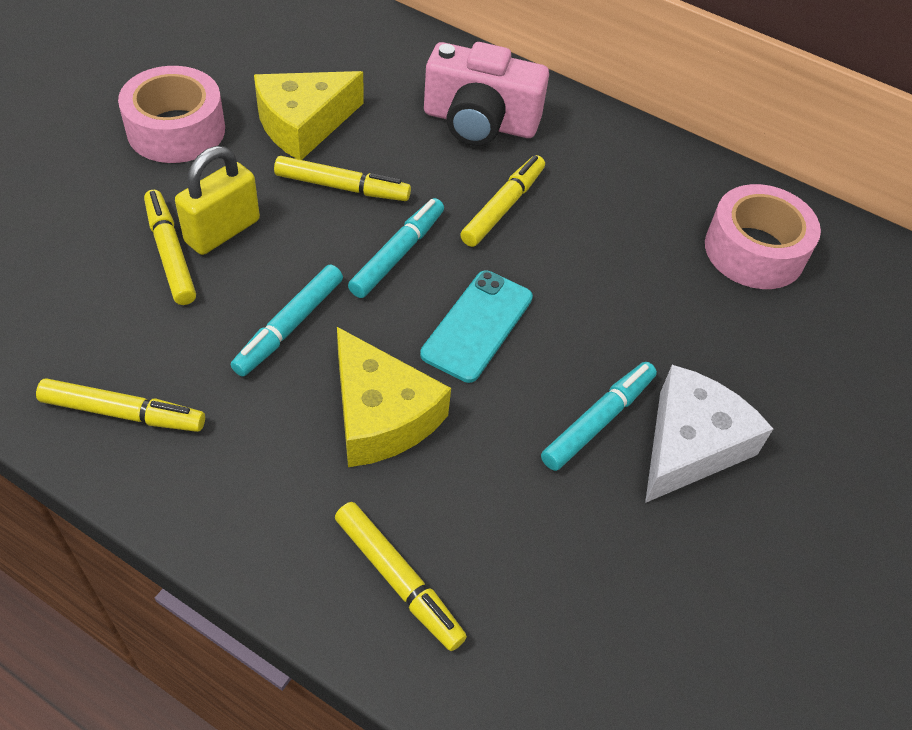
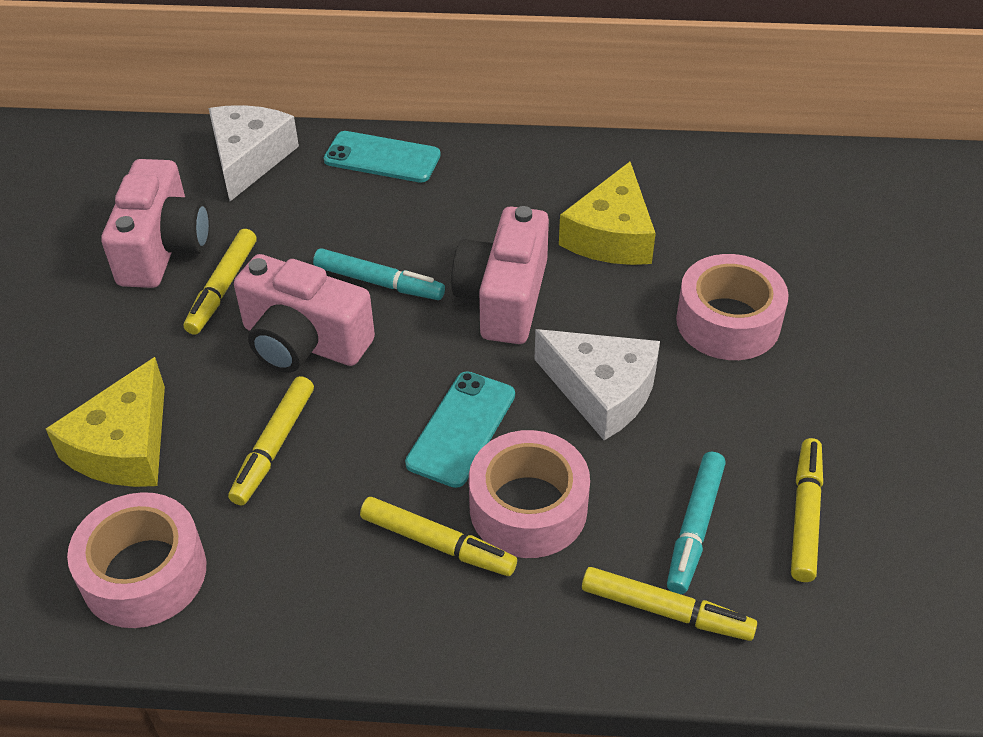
pink camera: [424,42,549,146] = 1 -> [101,159,210,288] [234,254,375,373] [451,206,549,344] = 3
pink tape: [118,66,225,163] [705,184,821,289] = 2 -> [67,492,206,628] [469,430,590,558] [676,254,789,360] = 3
turquoise marker: [231,265,343,377] [348,198,444,298] [541,362,657,471] = 3 -> [313,248,445,300] [667,452,726,594] = 2
turquoise phone: [420,271,533,383] = 1 -> [324,131,441,183] [405,371,515,488] = 2
white cheese: [645,365,773,503] = 1 -> [208,105,299,201] [535,329,660,440] = 2
yellow padlock: [175,146,260,255] = 1 -> none = 0

